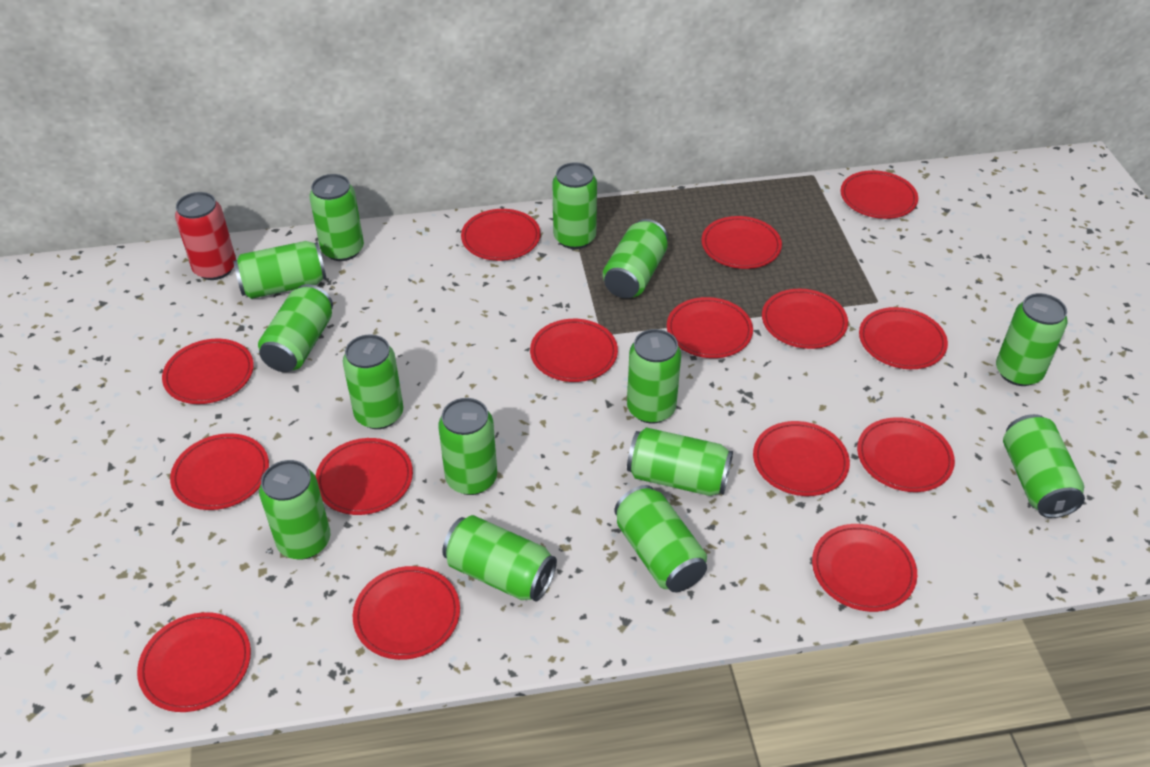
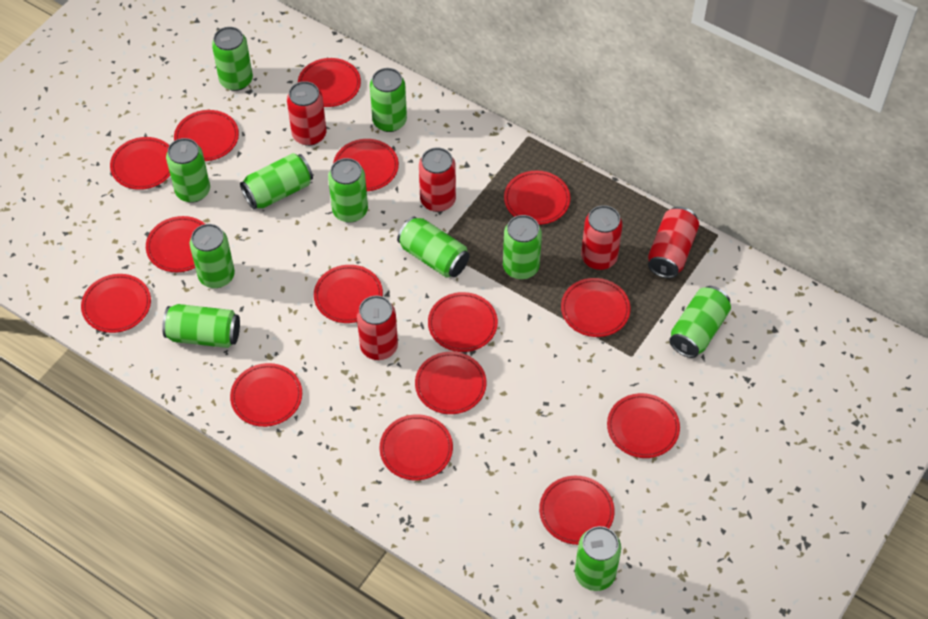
green can: [233,241,326,299] [258,284,333,372] [259,460,331,560] [309,174,364,261] [343,335,403,429] [438,398,497,495] [442,515,557,602] [552,162,597,249] [603,219,668,299] [614,485,707,592] [627,329,681,424] [627,427,733,496] [996,293,1068,386] [1003,414,1085,518] = 14 -> [162,304,240,348] [166,138,210,203] [190,224,235,288] [212,27,253,91] [240,153,313,209] [328,158,368,223] [370,68,407,132] [397,217,470,278] [503,215,542,279] [575,526,621,591] [669,286,731,358] = 11
red can: [175,192,236,280] = 1 -> [287,81,326,146] [357,296,398,360] [419,148,456,212] [581,205,623,270] [648,207,699,278] = 5

